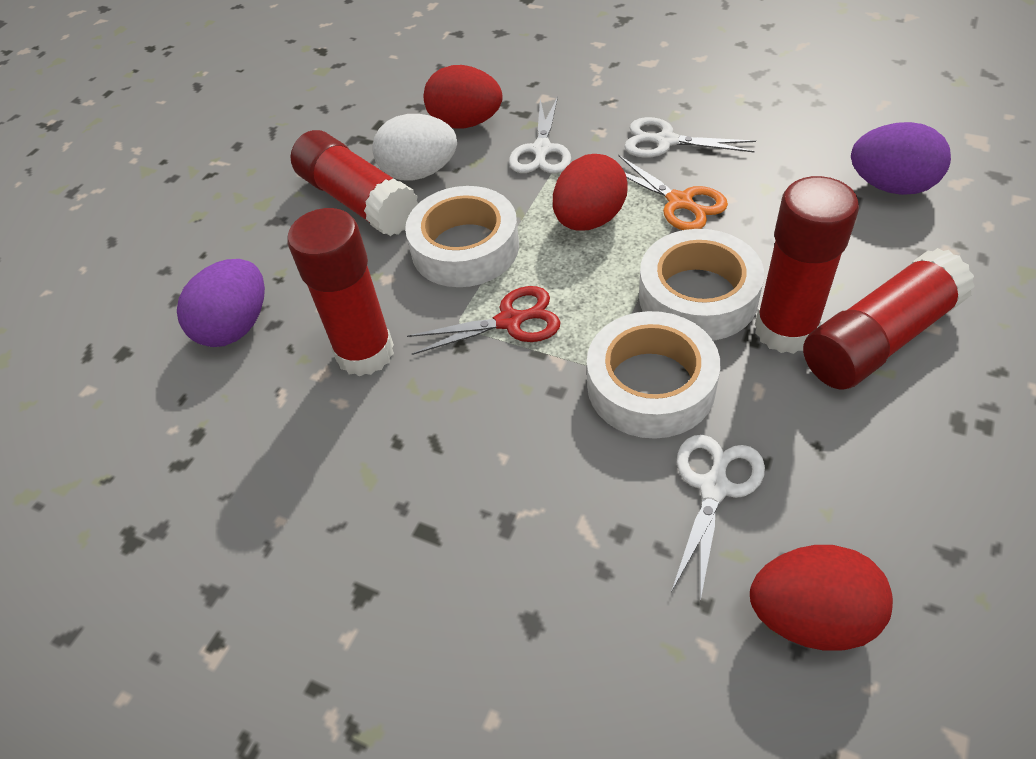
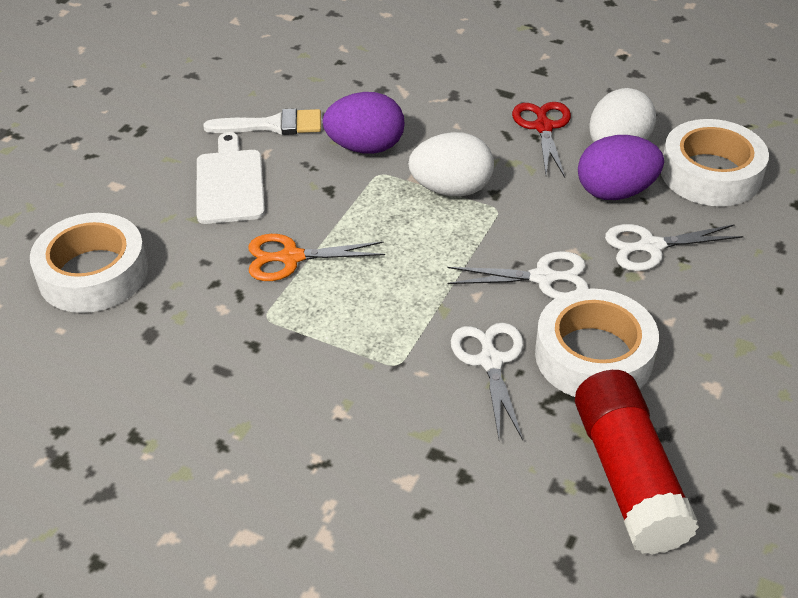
red egg: [424,65,502,128] [553,154,628,231] [750,545,893,651] = 3 -> none = 0
red glue stick: [287,208,394,376] [291,130,418,236] [755,176,859,354] [803,248,975,389] = 4 -> [575,370,699,555] = 1
white brush: none = 0 -> [203,108,321,135] = 1
white cutting board: none = 0 -> [197,132,265,224] = 1
white egg: [372,114,457,181] = 1 -> [408,132,494,196] [589,88,656,142] = 2

